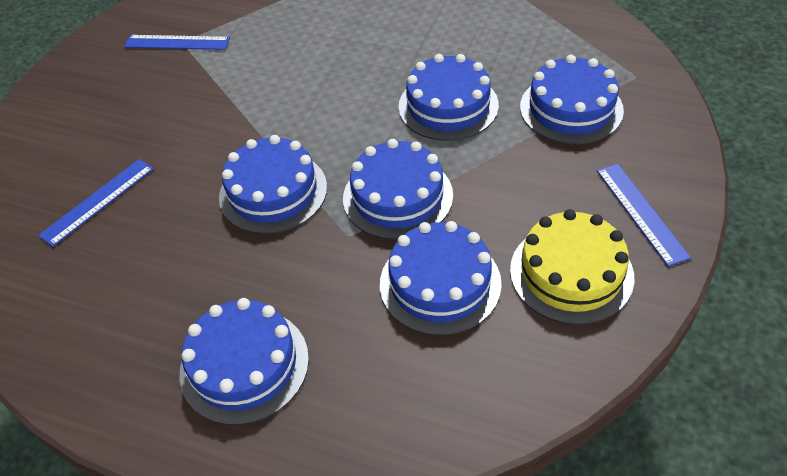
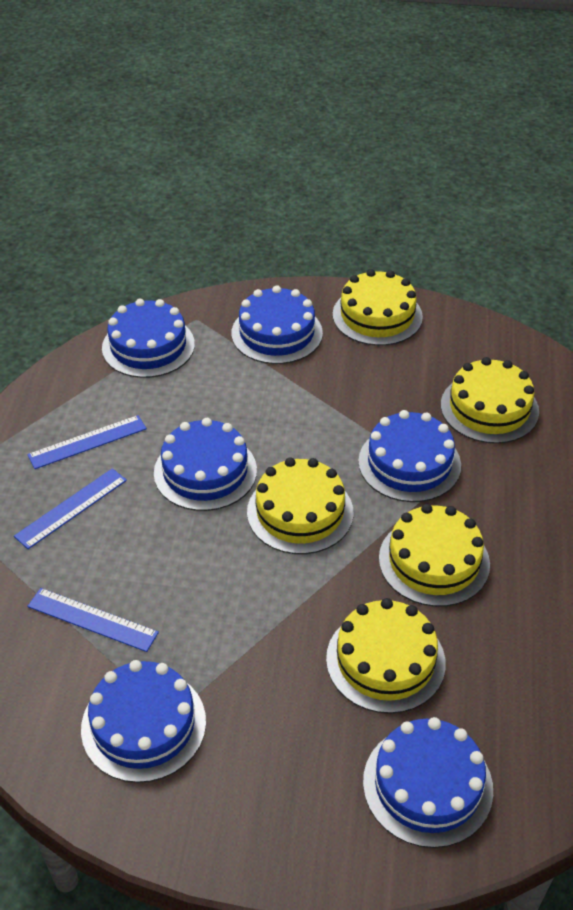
yellow cake: [510,209,634,325] = 1 -> [247,457,354,554] [326,598,446,714] [333,269,423,346] [379,504,490,607] [441,357,539,444] = 5

